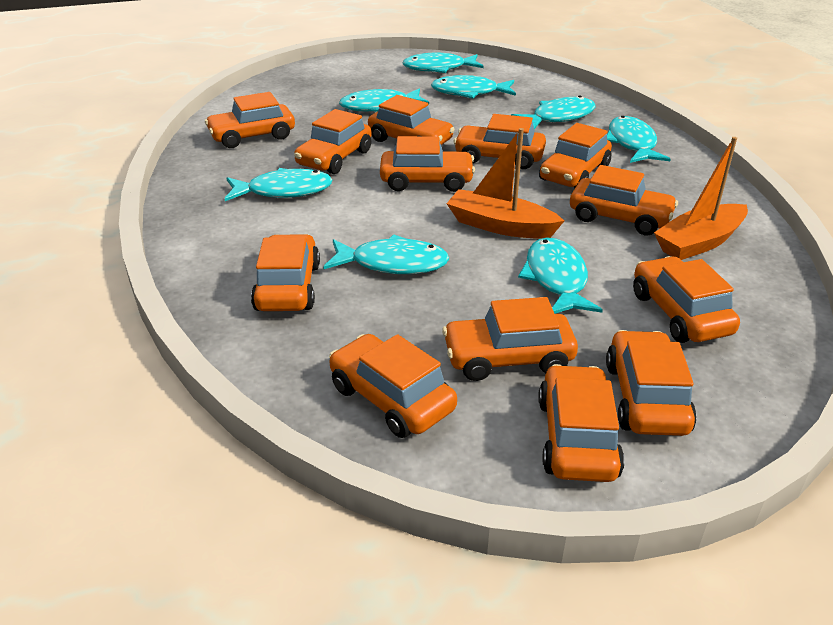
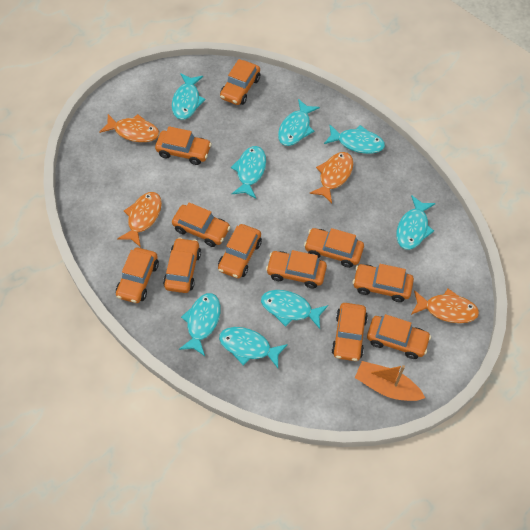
orange boat: [446,128,564,239] [654,137,748,260] = 2 -> [355,361,425,401] = 1
orange car: [205,92,295,148] [251,234,320,311] [294,109,372,174] [329,334,457,438] [368,95,455,145] [380,136,475,192] [442,297,578,381] [454,114,546,169] [538,364,624,482] [539,123,612,188] [570,165,678,236] [606,330,697,436] [633,256,740,343] = 13 -> [116,248,159,303] [155,126,212,165] [163,237,201,293] [172,202,231,247] [218,224,262,278] [220,59,260,105] [266,250,327,289] [304,228,364,268] [331,303,368,361] [353,264,414,302] [367,314,431,359] = 11
orange fish: none = 0 -> [99,114,159,142] [117,192,162,247] [309,152,353,203] [411,289,479,323] = 4

